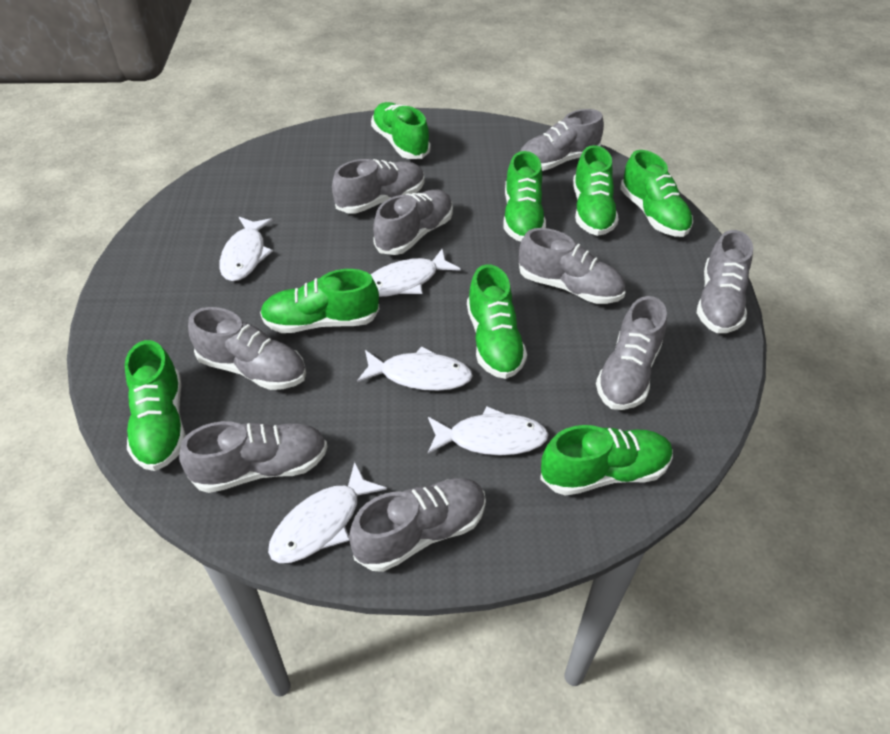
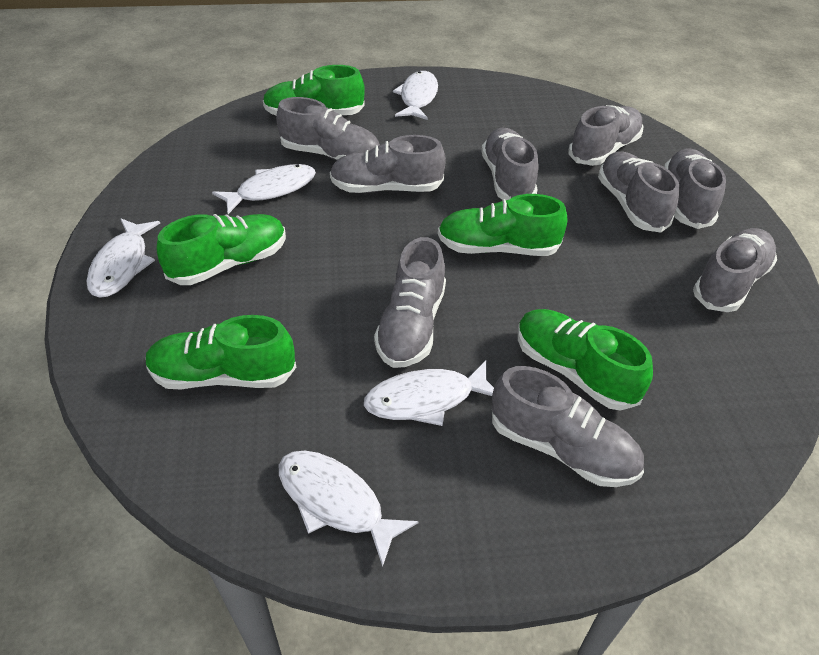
green shoe: [124,340,186,471] [260,269,379,333] [371,102,431,159] [467,264,527,379] [503,151,546,242] [540,425,673,496] [573,145,619,236] [620,150,693,237] = 8 -> [145,315,296,389] [156,214,286,285] [263,65,365,115] [438,194,567,256] [518,309,653,411] = 5

